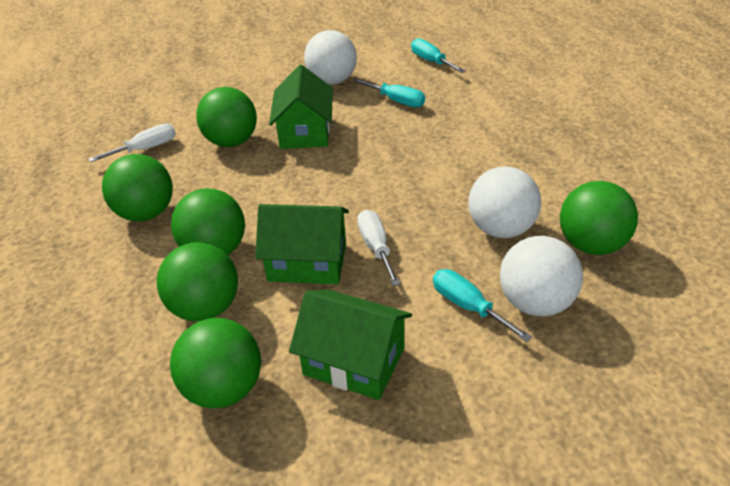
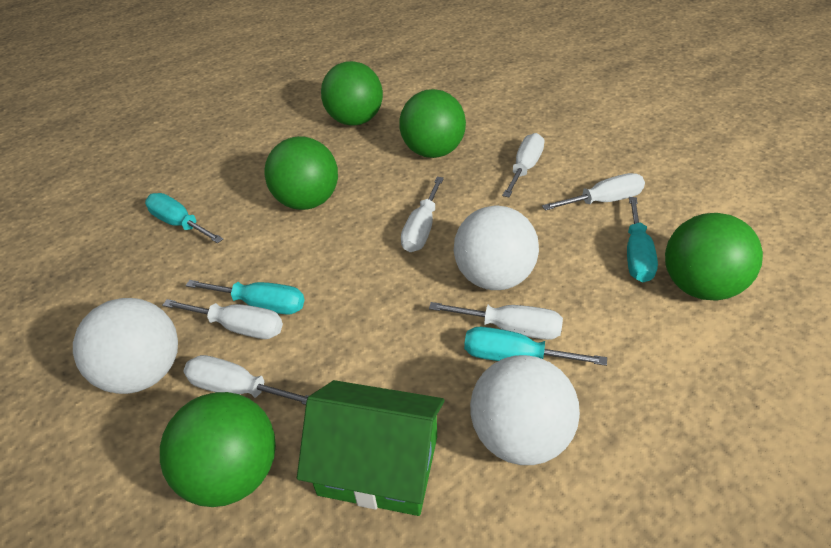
green ball: [102,154,173,221] [157,242,238,322] [170,318,261,408] [171,188,245,255] [196,87,257,147] [560,181,638,255] = 6 -> [160,392,276,507] [264,136,338,210] [321,61,383,126] [400,89,466,158] [665,213,763,301] = 5
green house: [255,204,349,284] [269,65,333,149] [289,290,412,400] = 3 -> [297,380,445,516] = 1
turquoise screwdriver: [353,79,425,107] [411,38,465,73] [433,269,532,342] = 3 -> [145,193,223,243] [185,280,304,315] [464,327,607,366] [627,197,658,282] = 4
white screwdriver: [88,123,176,162] [357,210,400,286] = 2 -> [162,299,283,339] [183,355,308,405] [401,177,444,252] [429,302,563,340] [502,133,544,197] [542,173,645,211] = 6

